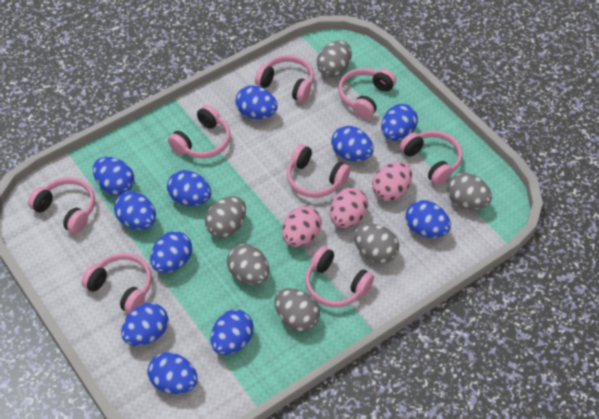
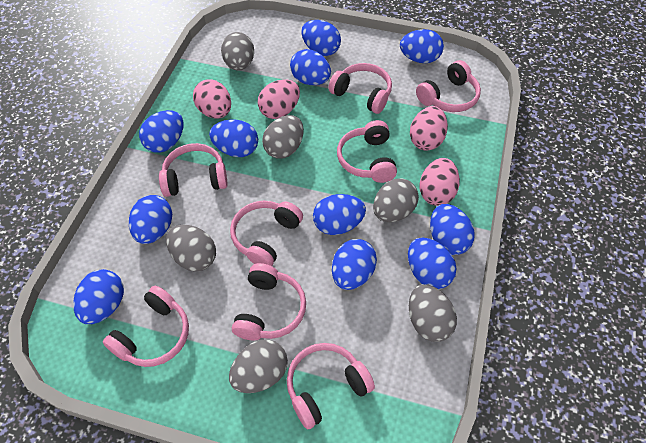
pink egg: [282,206,322,247] [330,187,368,228] [372,162,412,201] = 3 -> [193,79,231,119] [258,79,300,119] [410,106,448,151] [420,158,460,206] = 4

